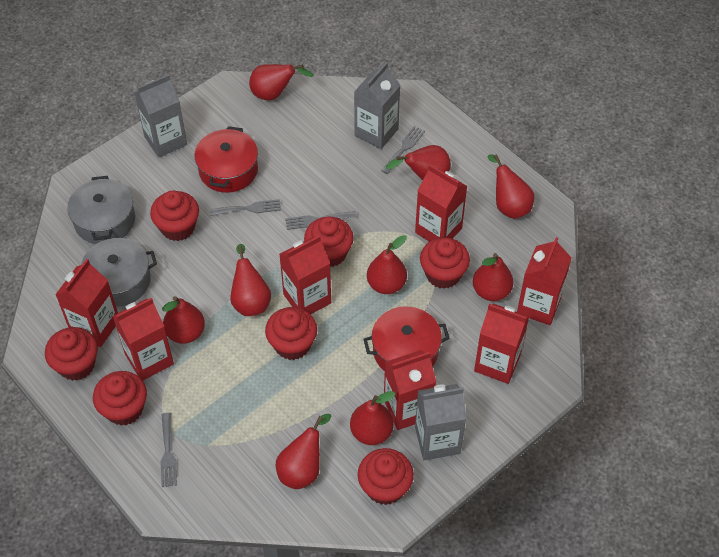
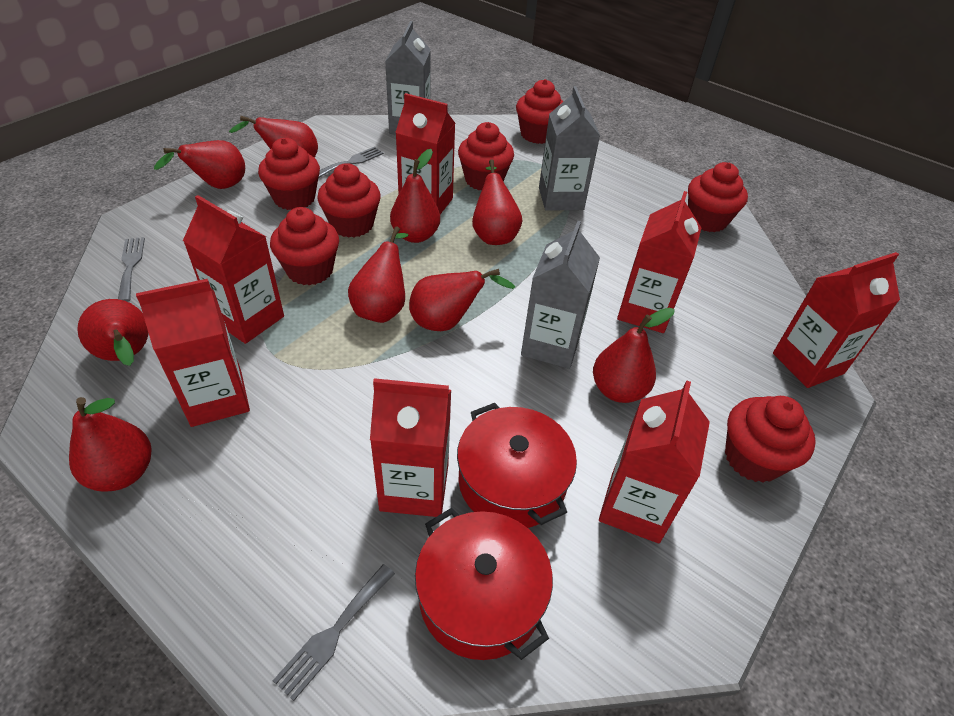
grey fork: [160,413,177,487] [210,199,281,216] [285,211,356,230] [382,126,425,174] = 4 -> [118,237,145,302] [273,564,395,701] [318,147,384,178] = 3
grey pot: [67,176,135,244] [81,238,157,307] = 2 -> none = 0

